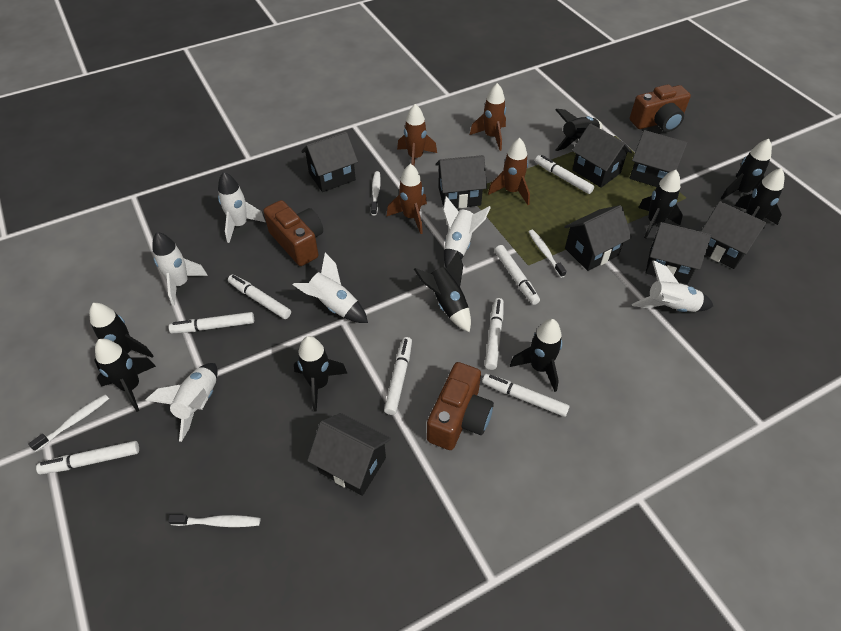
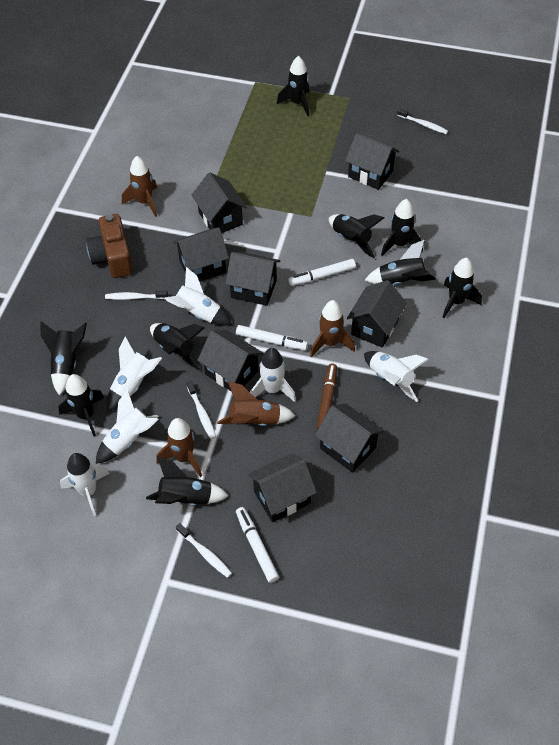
brown camera: [263,200,323,266] [427,362,494,450] [630,84,691,132] = 3 -> [86,214,133,278] = 1
brown marker: none = 0 -> [317,364,337,430] = 1
white marker: [36,441,139,475] [169,312,254,334] [228,274,291,319] [384,337,412,415] [482,374,570,417] [485,298,504,370] [495,245,540,305] [535,155,594,194] = 8 -> [236,325,308,350] [236,507,279,583] [288,259,356,286] = 3

